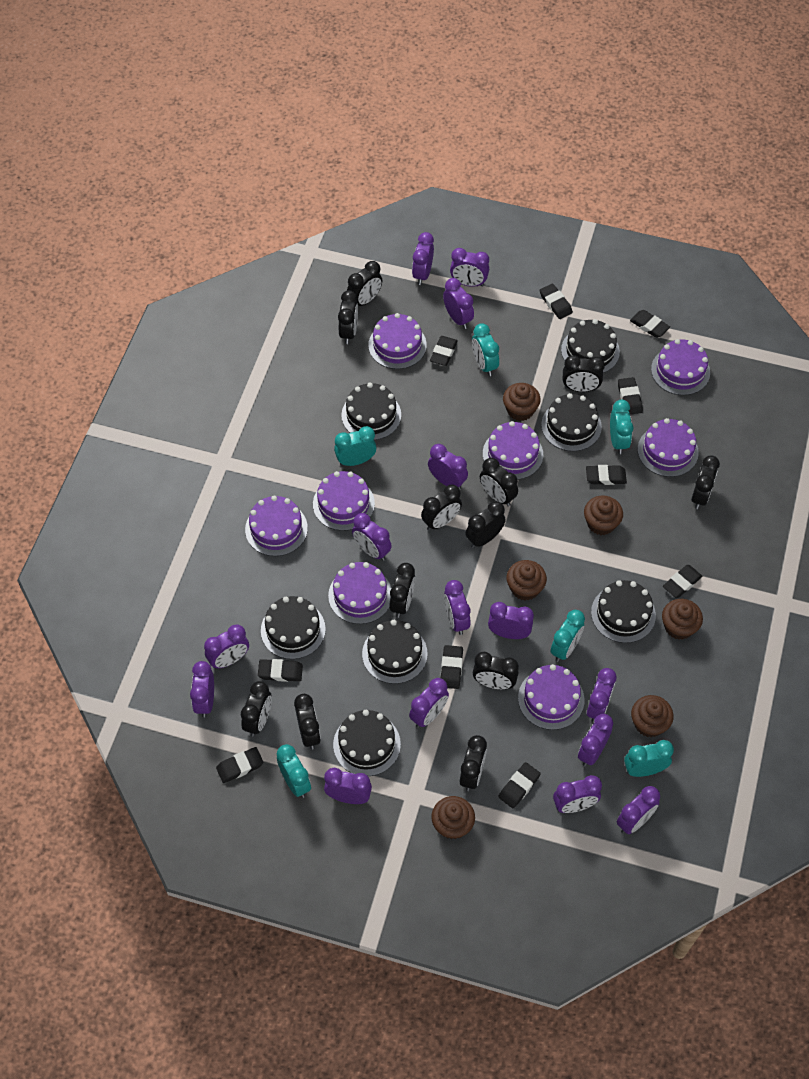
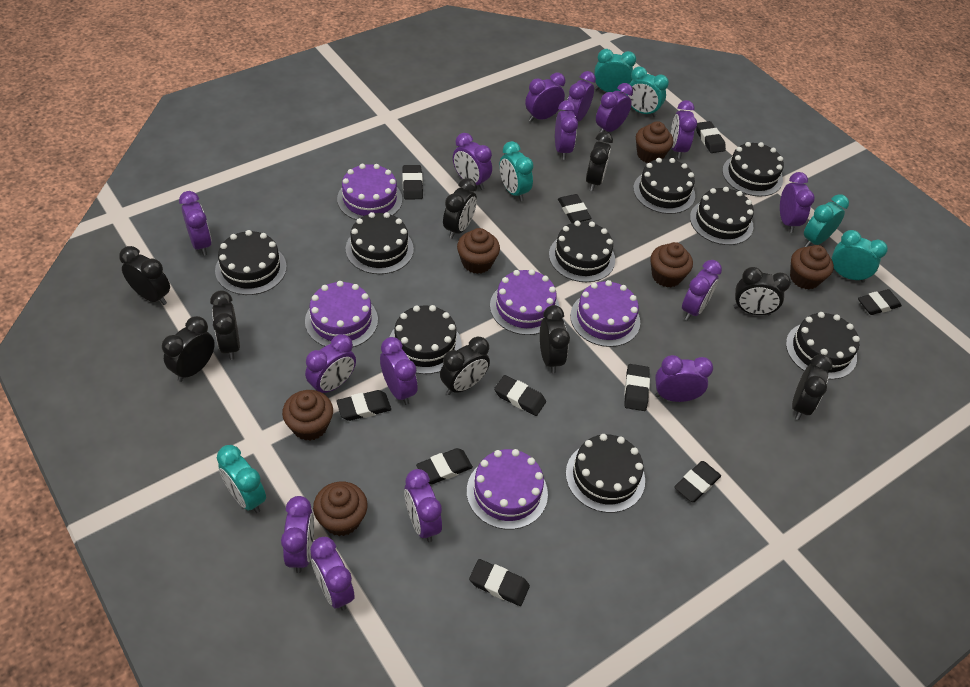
black cake: [261,596,326,659] [333,710,401,776] [341,383,401,440] [362,620,428,684] [541,393,602,451] [561,319,620,373] [591,580,656,643] = 7 -> [215,230,287,295] [345,212,414,274] [390,305,462,374] [549,221,615,282] [566,434,645,513] [633,158,695,214] [690,187,754,245] [722,142,784,197] [786,312,860,380] = 9
black clock: [241,681,272,737] [294,694,321,749] [338,290,358,344] [347,261,382,306] [390,563,415,618] [421,484,462,531] [460,735,487,791] [465,501,506,548] [473,652,519,690] [480,458,518,506] [563,355,605,392] [691,455,720,509] = 12 -> [119,246,170,305] [162,316,215,382] [210,291,240,360] [440,336,490,395] [443,178,477,239] [540,305,570,373] [586,132,613,191] [734,267,791,315] [792,354,833,420] = 9
purple cake: [245,495,308,556] [313,471,375,531] [328,562,391,624] [368,313,427,369] [483,421,543,480] [518,664,585,730] [638,418,699,477] [651,339,710,395] = 8 -> [305,281,378,348] [337,164,402,220] [467,449,548,529] [490,269,560,335] [570,280,640,347] = 5

